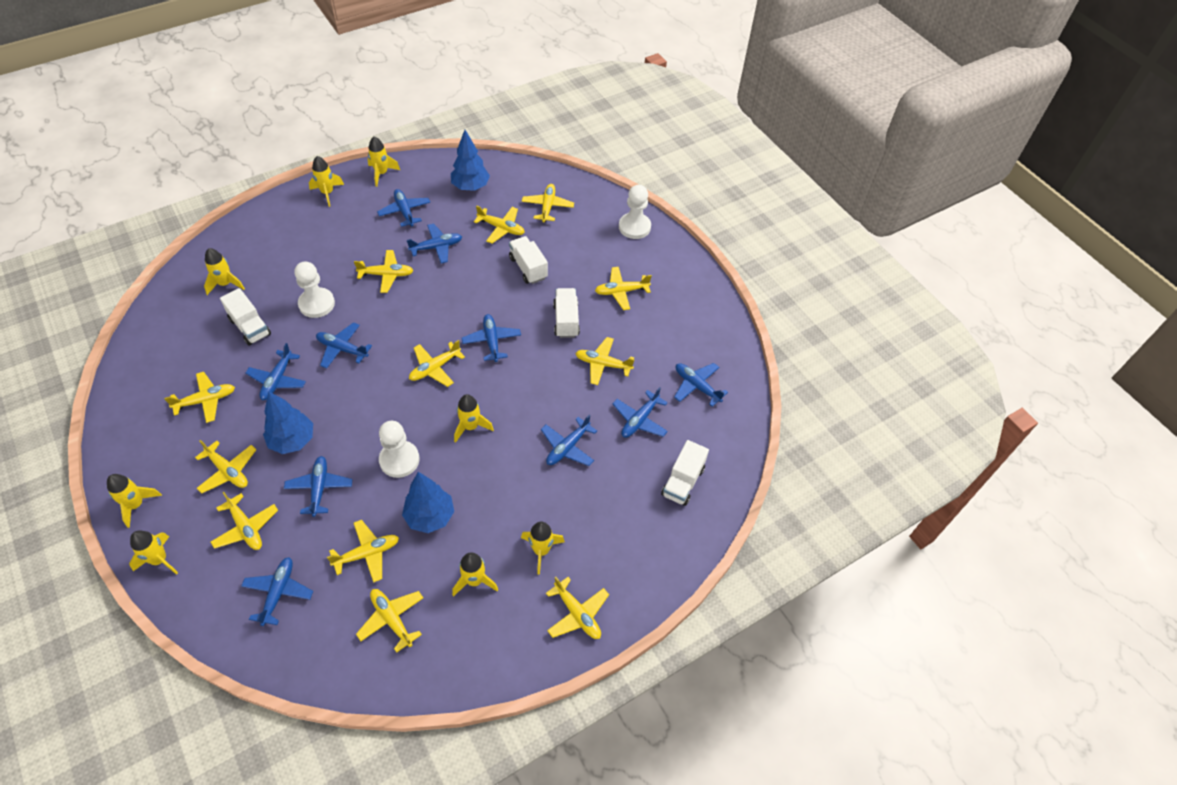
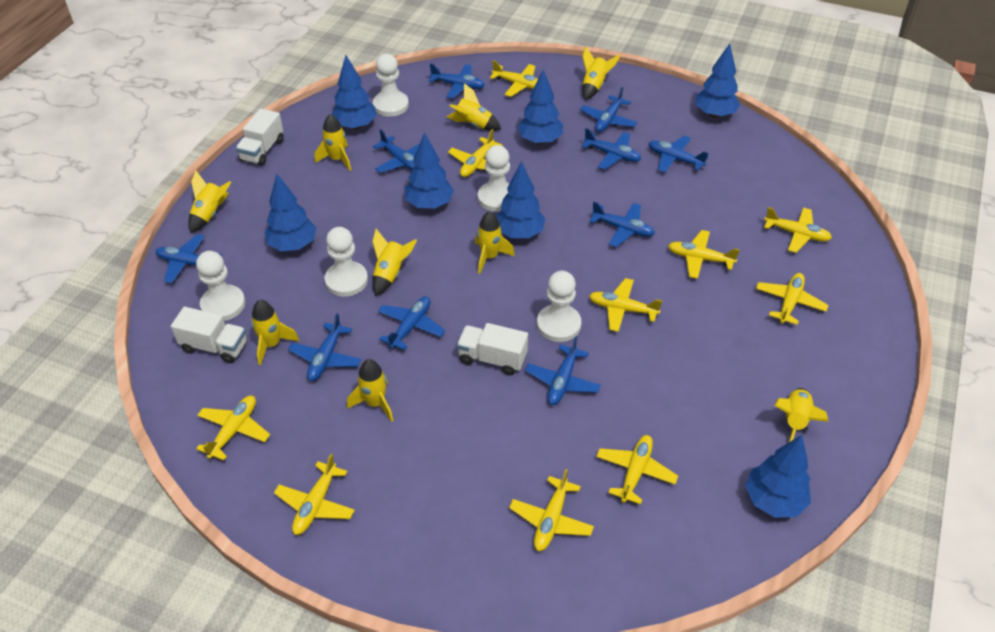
blue tree: [263,391,313,454] [402,472,454,533] [451,130,490,191] = 3 -> [265,174,316,251] [332,55,377,130] [405,132,454,209] [496,161,545,238] [517,69,563,144] [696,43,740,118] [745,435,811,518] = 7
white pawn: [294,261,335,318] [379,421,420,478] [619,185,651,239] = 3 -> [196,251,245,321] [324,227,368,297] [373,54,409,117] [478,145,510,212] [537,271,581,342] = 5
white truck: [220,288,271,346] [509,236,548,284] [553,288,580,338] [661,440,709,506] = 4 -> [171,307,247,363] [236,108,283,166] [457,323,528,375] = 3
yellow plane: [164,372,235,423] [195,440,256,493] [211,492,278,550] [327,520,399,583] [354,250,414,293] [356,589,423,653] [409,340,465,387] [474,205,525,243] [522,184,574,222] [546,577,609,639] [575,337,635,385] [595,267,652,310] = 12 -> [196,396,270,460] [274,454,355,535] [448,129,502,177] [490,60,538,97] [509,469,594,551] [589,278,662,332] [596,435,678,505] [668,230,740,279] [756,273,829,325] [764,207,832,253] = 10
yellow rocket: [107,474,162,528] [129,531,178,575] [204,248,245,295] [309,156,344,207] [368,137,400,187] [452,552,498,597] [454,394,494,443] [521,522,565,575] = 8 -> [188,170,231,233] [251,300,299,365] [315,114,351,171] [347,359,394,422] [372,229,417,296] [446,83,501,131] [475,211,515,274] [582,46,620,100] [774,388,828,442] = 9

